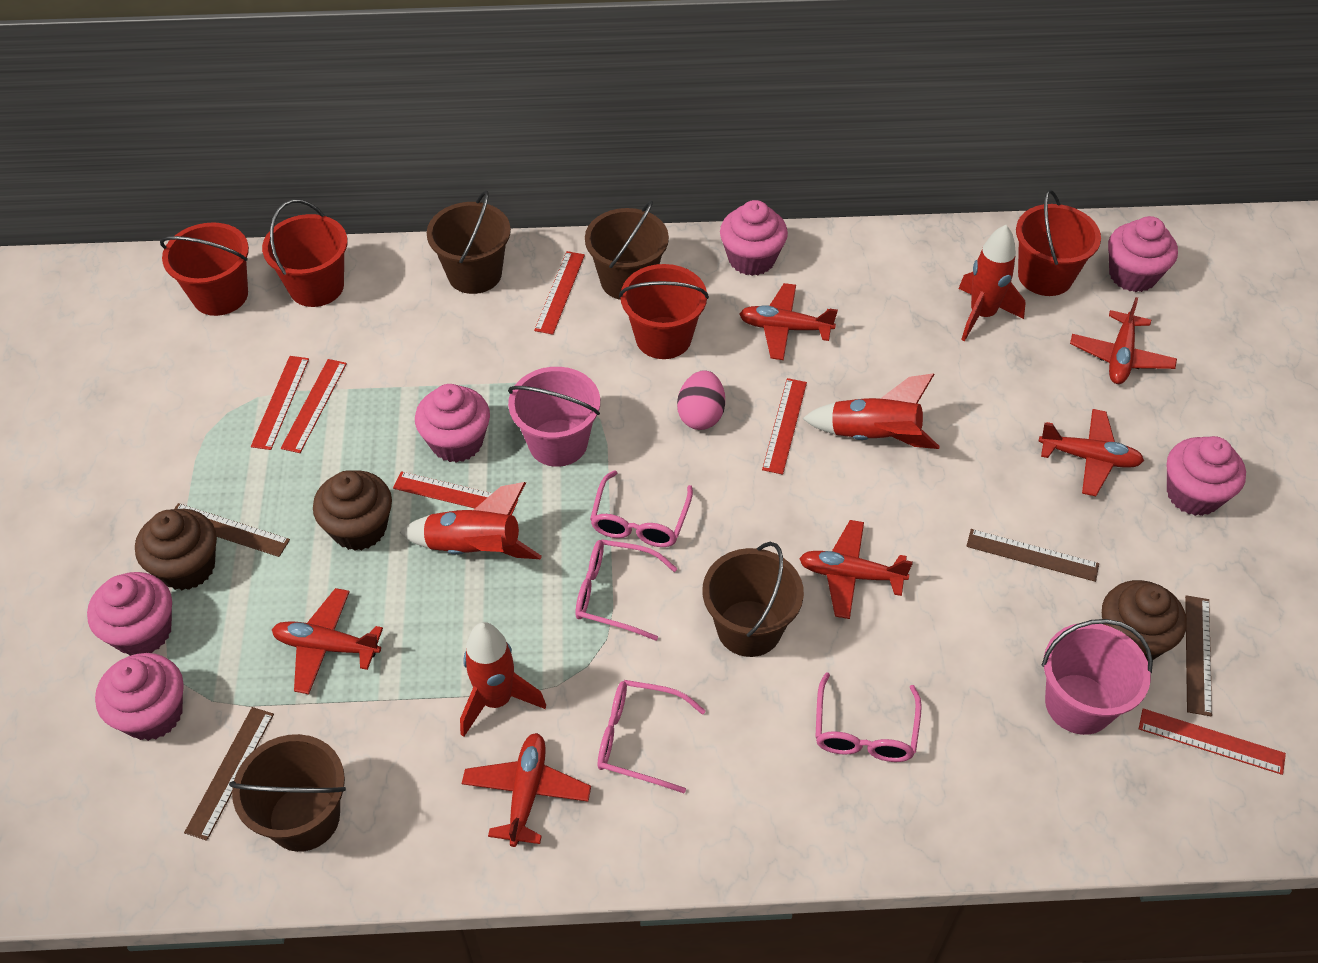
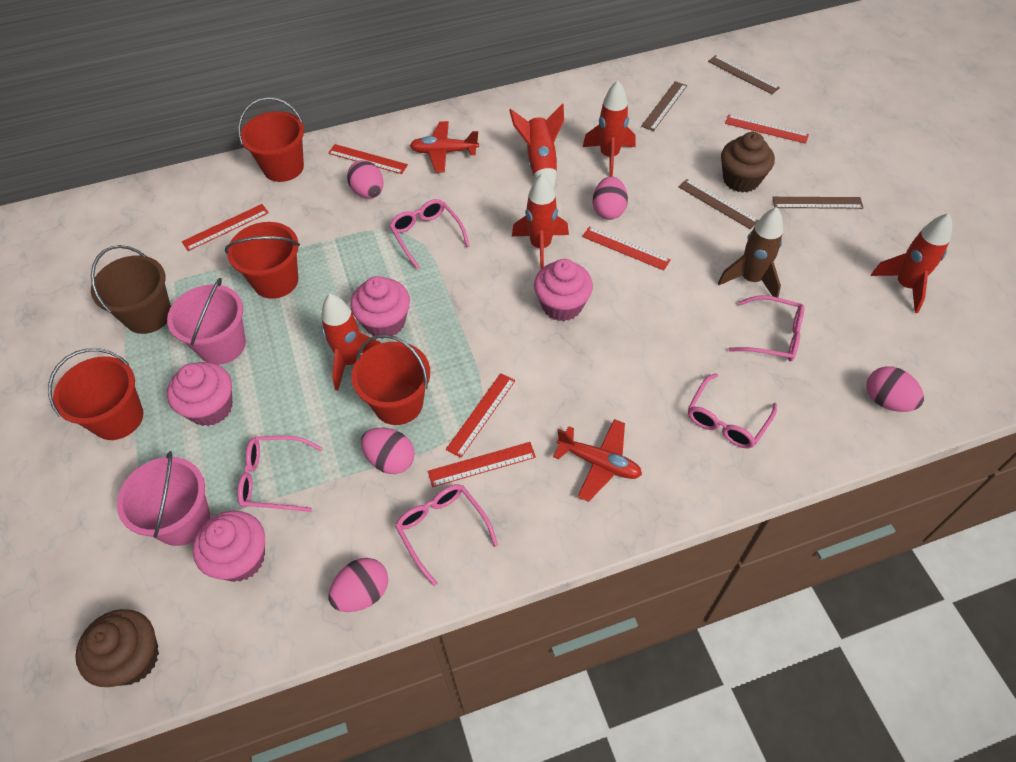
brown bucket: [229,734,346,852] [427,190,511,294] [585,201,669,300] [703,542,804,657] = 4 -> [91,245,171,334] = 1
brown cupcake: [135,509,217,590] [313,471,392,551] [1102,580,1186,661] = 3 -> [75,609,159,687] [721,132,775,193] = 2
brown rocket: none = 0 -> [718,207,783,298] = 1
pink cupcake: [87,572,172,656] [95,653,184,741] [415,384,490,463] [720,200,788,276] [1108,216,1178,292] [1167,436,1246,516] = 6 -> [167,362,232,426] [193,511,265,582] [350,276,410,339] [534,259,593,321] = 4
pink egg: [677,370,725,430] = 1 -> [329,558,388,612] [347,160,383,199] [361,428,415,474] [593,176,628,220] [866,366,924,412] = 5
pink glasses: [576,539,677,641] [590,470,693,547] [598,680,706,793] [815,672,922,762] = 4 -> [237,436,322,512] [389,199,470,269] [395,484,498,586] [688,373,777,448] [729,295,804,362] = 5
red plane: [272,588,383,694] [462,733,591,847] [739,283,838,360] [799,520,913,619] [1038,409,1144,496] [1070,297,1177,384] = 6 -> [410,121,479,172] [553,419,642,502] = 2
red rocket: [400,482,542,559] [460,622,546,737] [802,373,940,449] [959,225,1025,341] = 4 -> [321,294,381,391] [509,103,564,189] [512,173,569,270] [583,81,635,176] [871,213,952,313] = 5

